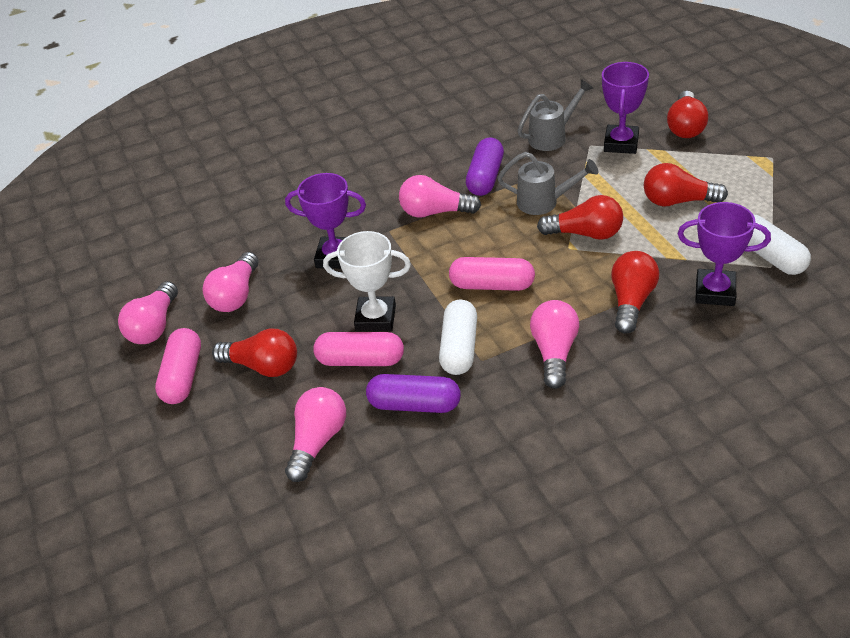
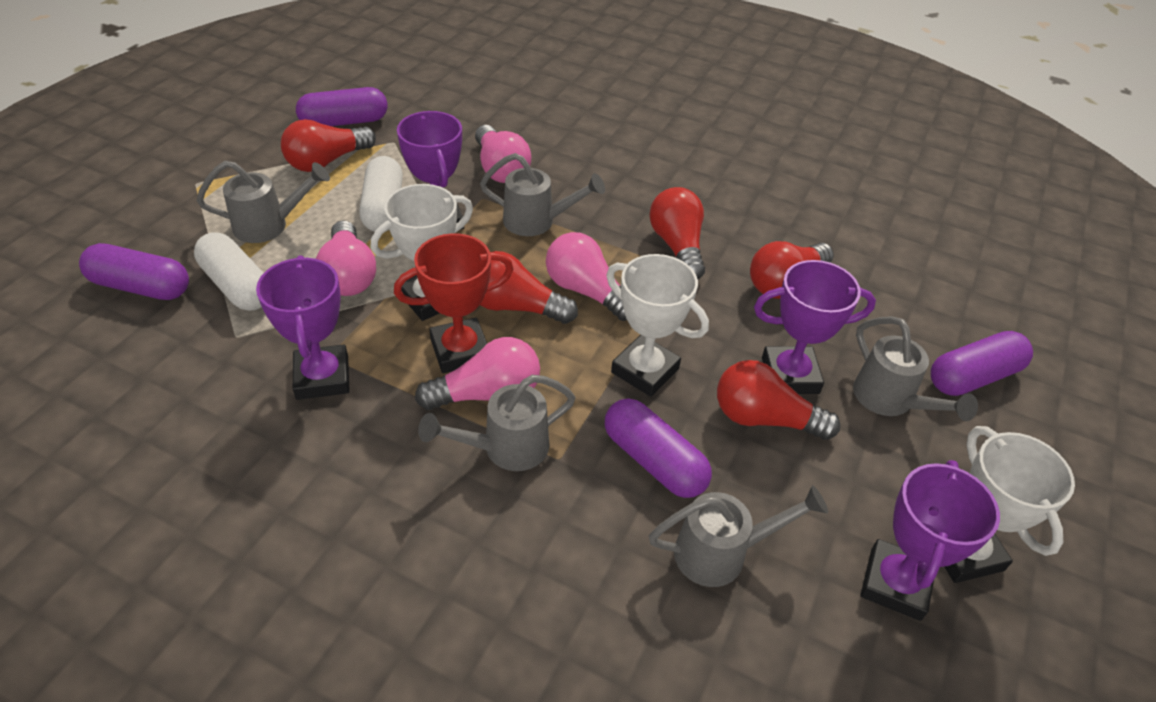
grey watering can: [497,152,598,215] [517,79,593,151] = 2 -> [197,161,330,243] [418,375,576,471] [480,153,605,236] [649,485,828,587] [853,316,978,421] = 5
pink capsule: [155,328,201,404] [313,332,404,366] [449,257,535,291] = 3 -> none = 0
pink light bulb: [118,281,178,344] [202,252,259,312] [285,387,346,482] [399,175,481,218] [530,300,579,389] = 5 -> [316,221,376,296] [415,337,540,410] [475,125,531,183] [546,232,627,321] = 4
purple capsule: [366,374,461,413] [466,137,504,196] = 2 -> [79,243,189,300] [296,87,387,126] [605,398,712,498] [931,331,1033,396] = 4
purple trophy: [285,173,366,269] [602,62,649,154] [678,202,771,306] = 3 -> [256,255,350,400] [397,111,464,230] [754,260,876,394] [860,460,1000,621] = 4
red trophy: none = 0 -> [394,233,514,373] = 1
white trophy: [323,231,411,332] = 1 -> [371,184,473,321] [606,254,709,397] [944,426,1075,583] = 3

